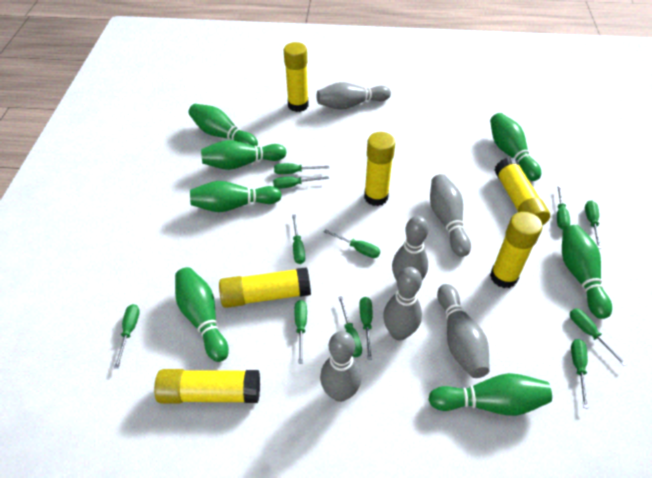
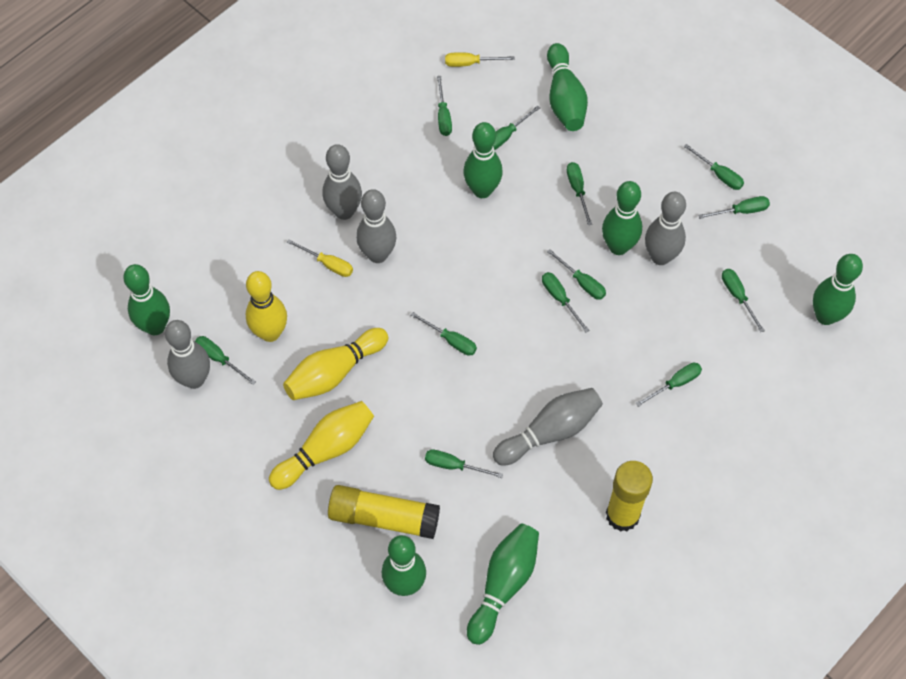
grey bowling pin: [317,82,391,110] [320,331,361,402] [383,267,422,341] [392,216,429,281] [430,174,471,257] [437,284,490,378] = 6 -> [165,320,210,389] [323,144,362,220] [356,189,397,263] [493,388,603,466] [645,192,686,265] = 5
yellow bowling pin: none = 0 -> [246,271,287,342] [269,401,374,490] [283,328,388,400] = 3
yellow glue stick: [154,369,260,403] [219,267,311,308] [284,42,308,112] [364,132,395,206] [490,212,542,288] [494,157,550,225] = 6 -> [328,485,440,539] [606,461,653,532] = 2
yellow screwdriver: none = 0 -> [287,239,353,277] [445,52,515,67] = 2

